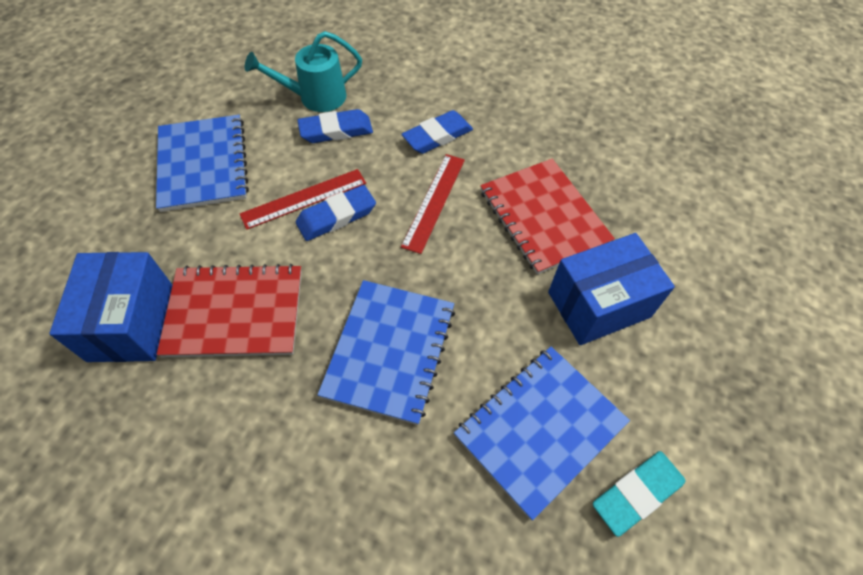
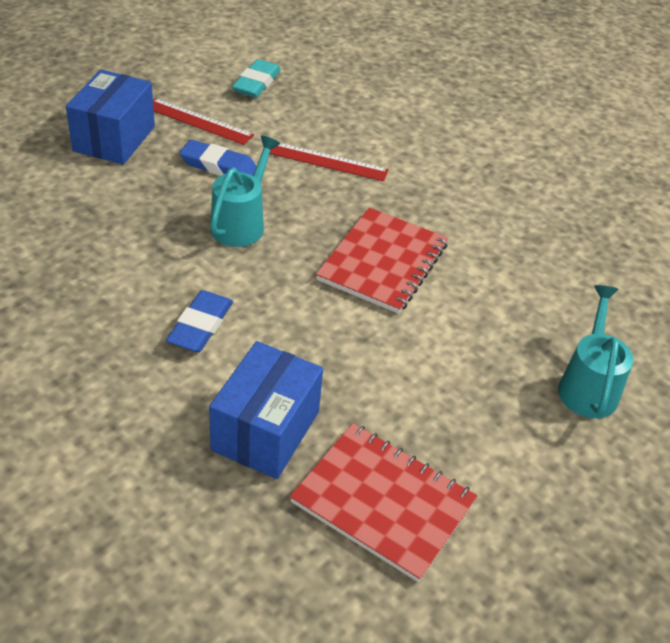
blue eraser: [296,185,376,241] [297,109,373,143] [402,110,473,154] = 3 -> [166,290,233,352] [179,140,257,176] = 2
blue notebook: [156,115,249,212] [318,280,455,425] [454,347,630,520] = 3 -> none = 0
turquoise watering can: [245,31,362,112] = 1 -> [210,135,280,247] [558,285,633,418] = 2

